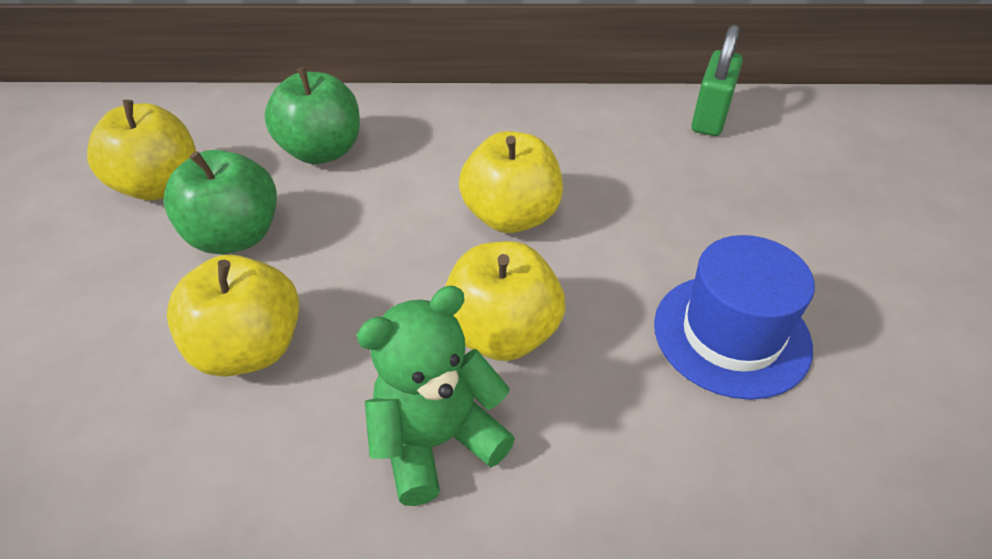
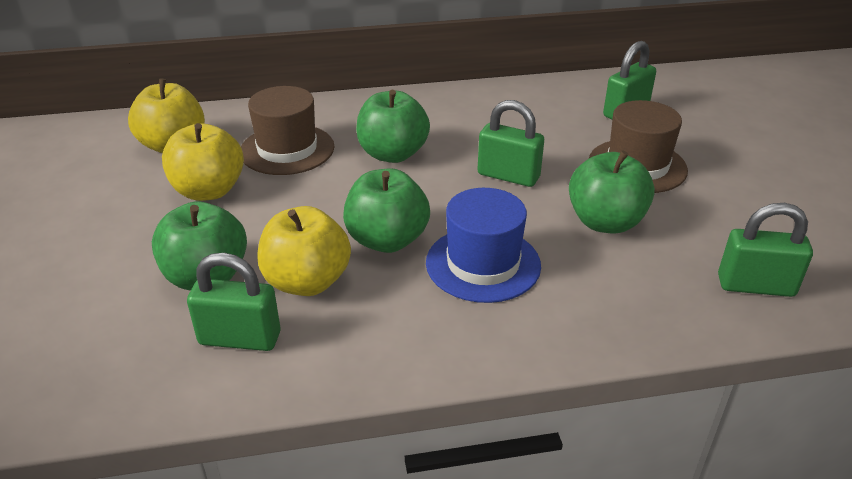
brown hat: none = 0 -> [241,86,334,175] [589,100,688,193] = 2
green apple: [163,150,277,254] [265,67,360,164] = 2 -> [152,202,247,291] [343,168,430,253] [356,90,430,163] [569,150,655,234] = 4
green padlock: [691,25,743,136] = 1 -> [187,253,281,351] [477,100,544,187] [603,41,656,119] [718,203,813,297] = 4
green teddy bear: [357,286,515,506] = 1 -> none = 0
yellow apple: [87,100,196,201] [167,254,299,377] [445,241,565,361] [459,131,563,233] = 4 -> [128,78,205,153] [162,123,244,201] [258,206,351,296] = 3

